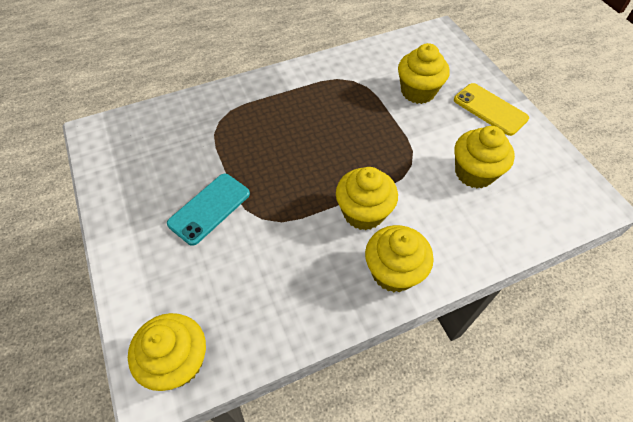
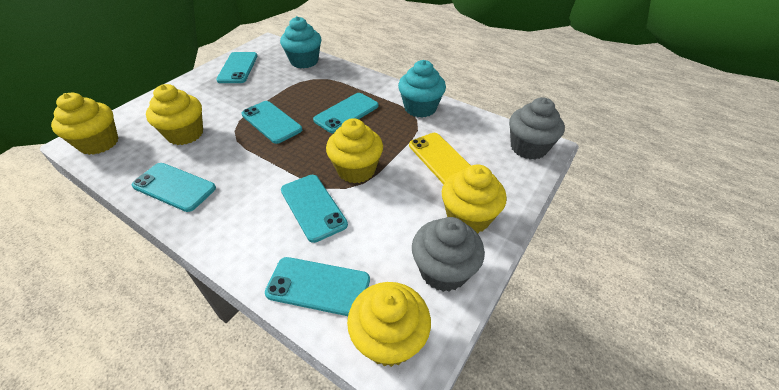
grey cupcake: none = 0 -> [412,217,485,292] [509,97,565,160] = 2
turquoise cupcake: none = 0 -> [280,16,322,69] [398,60,446,118] = 2
turquoise phone: [167,174,250,246] = 1 -> [132,163,216,212] [216,52,257,83] [241,101,302,144] [265,257,370,316] [281,175,348,243] [313,93,379,133] = 6

